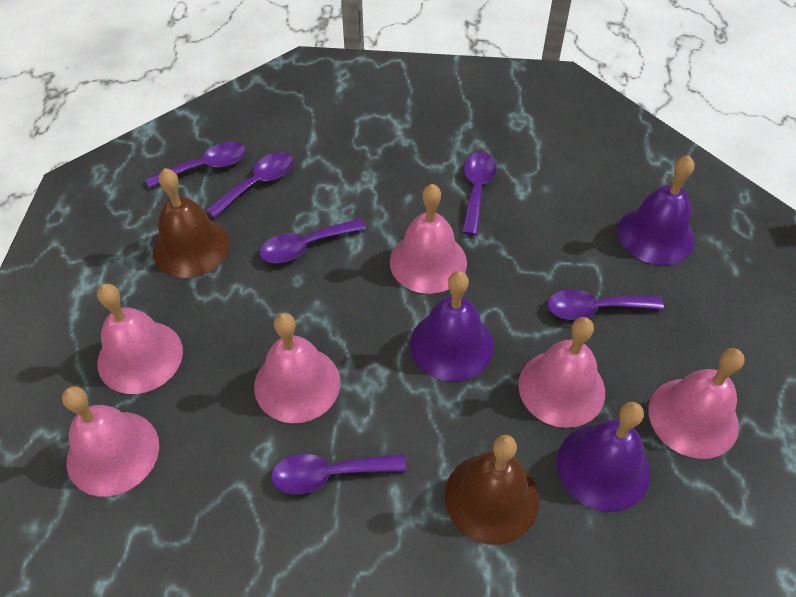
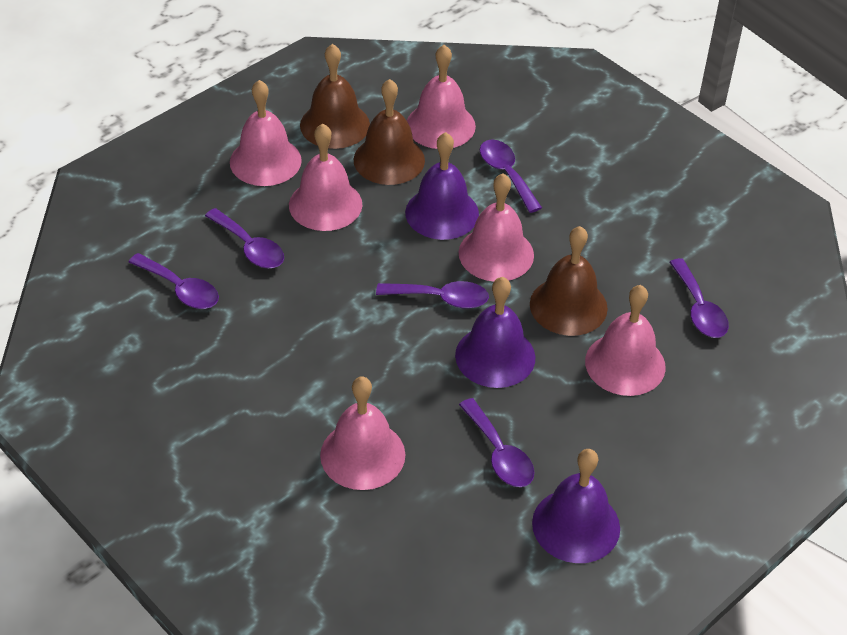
brown bell: [153,168,230,278] [445,435,539,544] = 2 -> [300,44,370,149] [354,79,425,185] [530,226,608,336] = 3

